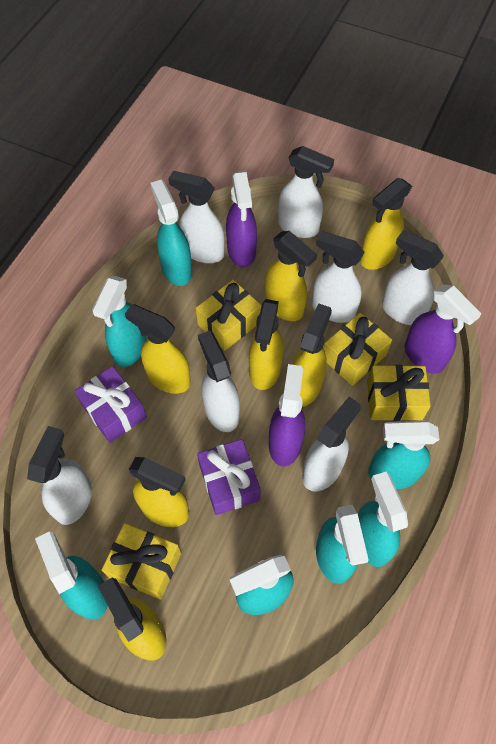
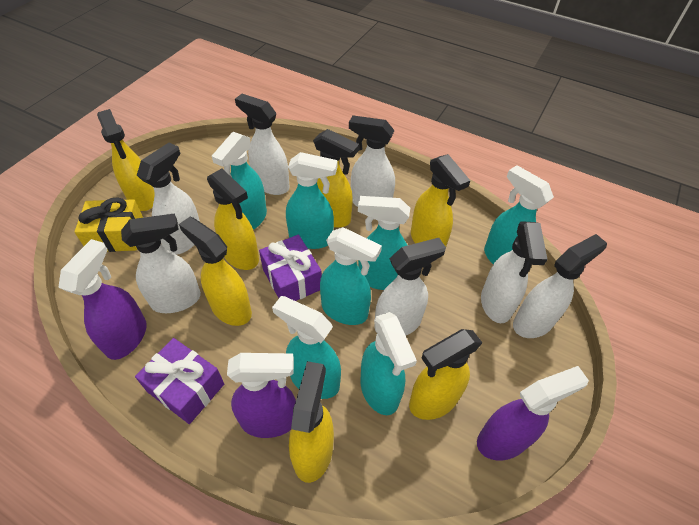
yellow gift: [102,523,181,600] [196,280,261,351] [324,313,392,386] [367,365,431,421] = 4 -> [74,197,143,252] = 1

